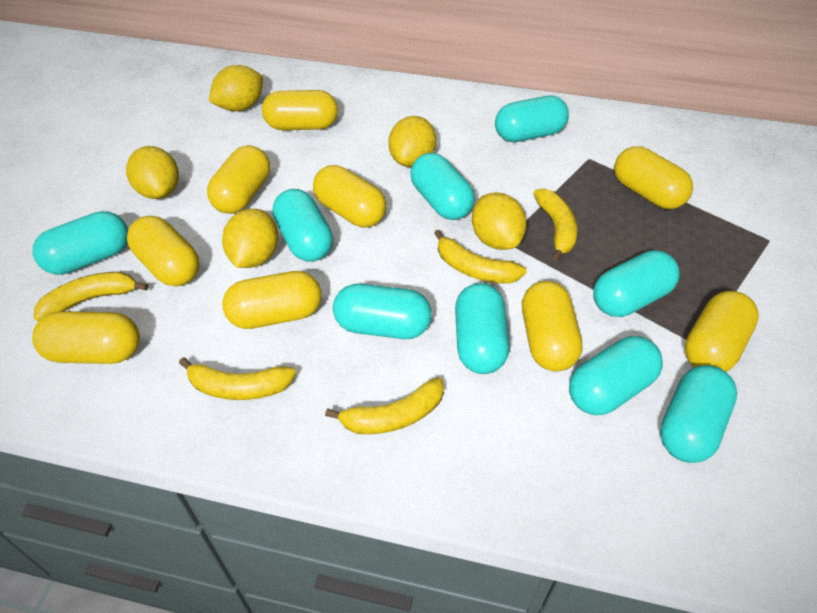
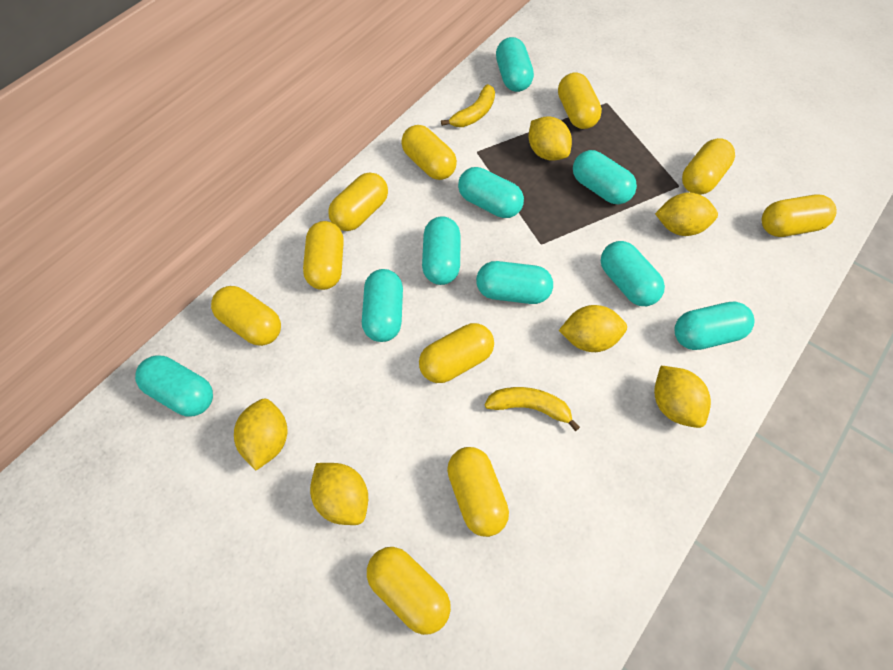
yellow banana: [33,272,148,321] [179,357,296,400] [325,378,444,434] [434,230,526,284] [533,188,577,261] = 5 -> [441,84,495,127] [485,387,580,431] = 2
yellow capsule: [32,311,140,364] [127,216,200,286] [207,145,270,214] [222,271,321,329] [262,90,338,130] [313,165,386,227] [522,281,582,371] [614,146,693,209] [685,291,759,372] = 9 -> [211,286,281,346] [303,221,344,290] [328,172,388,231] [367,547,451,635] [401,125,457,180] [419,323,494,383] [447,447,509,537] [558,72,602,129] [682,138,735,195] [762,195,837,237] = 10
yellow lemon: [126,146,179,199] [209,65,263,111] [222,209,278,268] [389,116,436,167] [472,192,527,250] = 5 -> [234,399,287,470] [310,463,368,525] [528,116,572,161] [559,305,627,352] [654,366,711,428] [655,192,718,236] = 6

